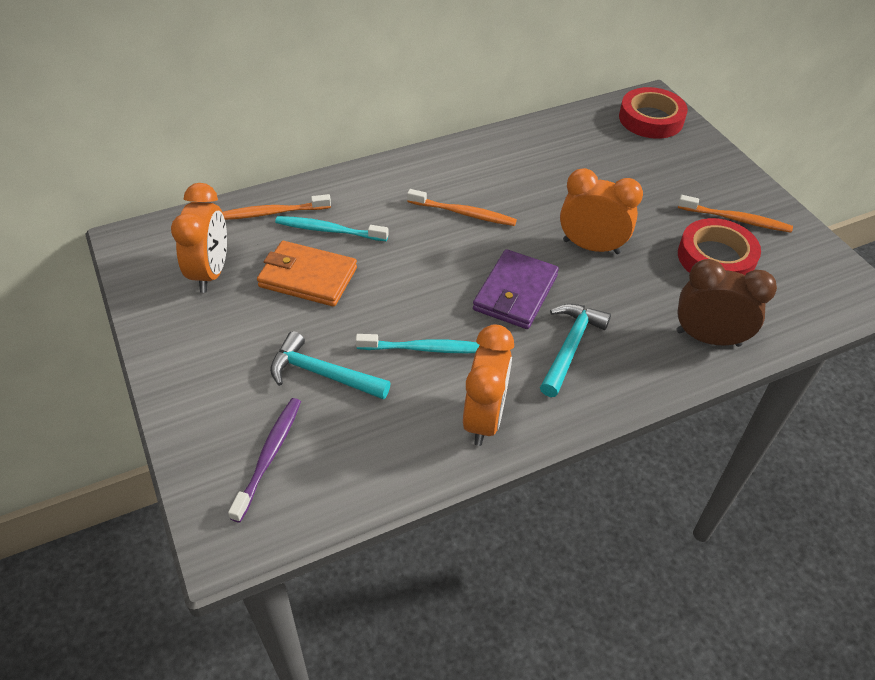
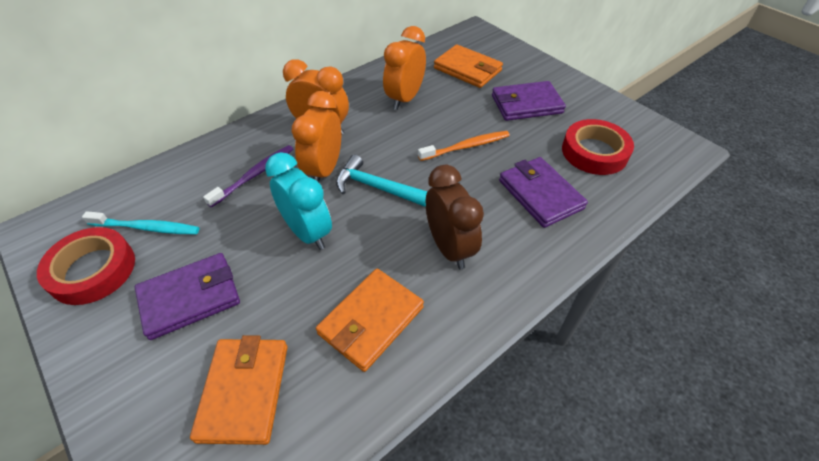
orange toothbrush: [222,194,331,220] [407,189,517,226] [678,195,793,233] = 3 -> [418,131,510,161] = 1
orange wallet: [257,241,357,307] = 1 -> [190,335,288,445] [316,269,424,372] [434,44,503,88] = 3
purple wallet: [473,249,559,329] = 1 -> [135,253,240,340] [492,81,566,121] [499,157,588,228] = 3
turquoise clock: none = 0 -> [265,152,332,250] = 1
turquoise hammer: [270,331,391,400] [540,304,611,397] = 2 -> [336,155,428,207] = 1
turquoise toothbrush: [275,216,389,241] [356,334,480,353] = 2 -> [82,211,199,234] = 1

